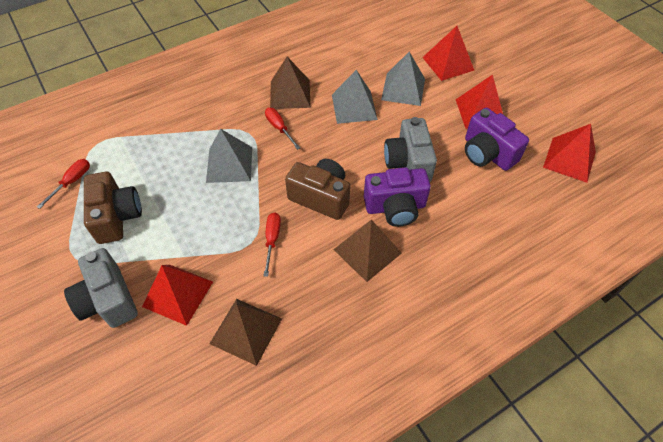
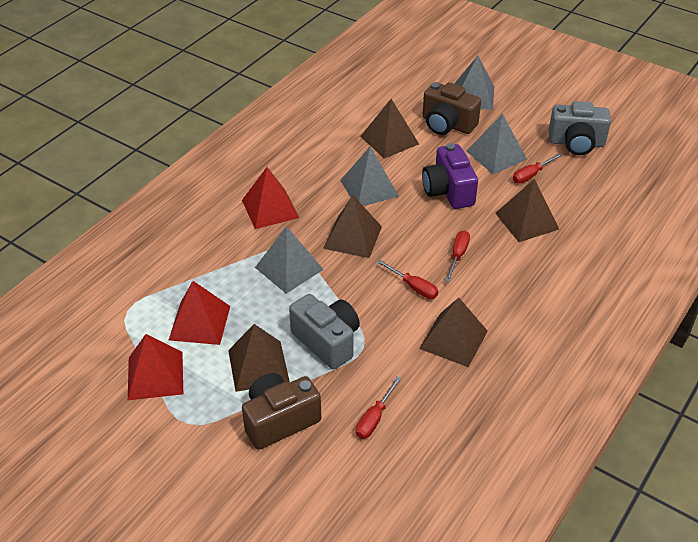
brown pyramid: [209,299,282,366] [270,57,311,109] [333,220,402,282] = 3 -> [228,324,290,392] [323,195,382,258] [361,99,419,159] [419,298,488,367] [495,179,559,242] = 5
grey pyramid: [206,129,252,183] [332,70,378,124] [381,52,425,106] = 3 -> [255,226,324,294] [340,147,399,206] [455,56,494,110] [467,113,527,174] = 4
purple camera: [364,167,431,227] [465,108,529,171] = 2 -> [422,143,478,209] = 1
red pyramid: [142,265,213,326] [422,26,474,81] [455,75,503,129] [543,124,596,183] = 4 -> [128,334,183,400] [169,281,230,345] [242,167,299,229] = 3
red screwdriver: [37,159,90,209] [263,212,281,277] [265,108,300,150] = 3 -> [356,377,401,439] [377,260,438,299] [445,231,470,282] [513,153,562,184] = 4

